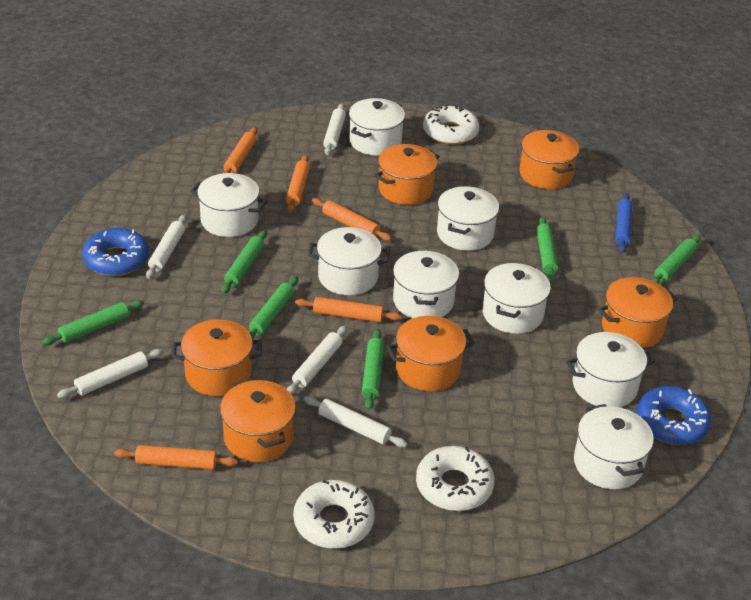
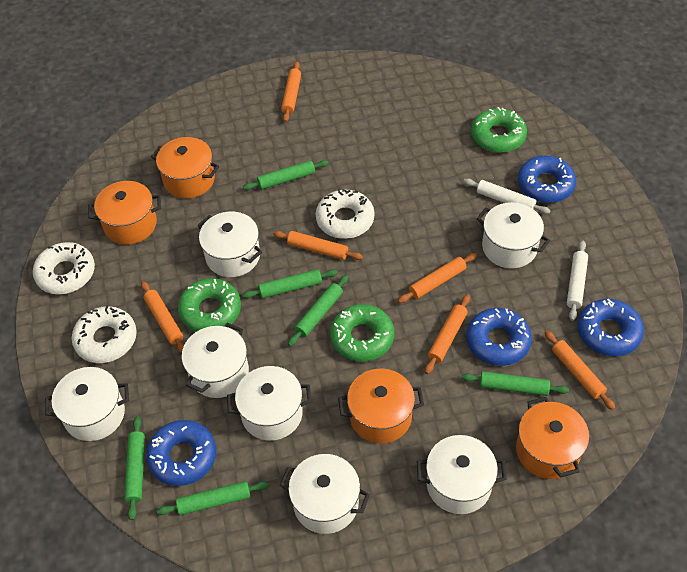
blue donut: [82,228,149,276] [636,386,712,445] = 2 -> [146,420,216,486] [466,308,532,366] [518,156,576,203] [578,299,644,356] = 4
blue rolling pin: [615,193,633,254] = 1 -> none = 0
green donut: none = 0 -> [178,278,241,332] [330,304,394,362] [471,107,527,153] = 3
orange pot: [172,319,262,396] [220,379,296,462] [375,144,440,205] [386,316,475,391] [519,130,579,189] [598,277,678,348] = 6 -> [88,181,161,245] [151,137,219,199] [338,369,424,444] [516,397,589,479] = 4
orange rolling pin: [114,445,238,470] [223,127,258,173] [286,155,310,213] [295,297,402,322] [312,198,392,241] = 5 -> [141,281,184,353] [273,231,363,260] [281,61,301,122] [398,253,477,303] [425,294,470,374] [544,330,615,410] = 6
white pot: [190,173,267,237] [308,227,390,295] [349,98,405,156] [393,250,459,318] [437,186,499,251] [482,263,551,334] [566,332,655,407] [574,404,654,489] = 8 -> [45,367,129,441] [182,323,249,398] [197,212,262,277] [227,366,312,441] [280,454,370,534] [417,435,507,514] [477,202,550,269] = 7
white rolling pin: [57,349,163,398] [146,215,187,279] [287,326,347,395] [304,396,407,448] [323,104,346,155] = 5 -> [463,178,550,214] [567,240,588,321] = 2

